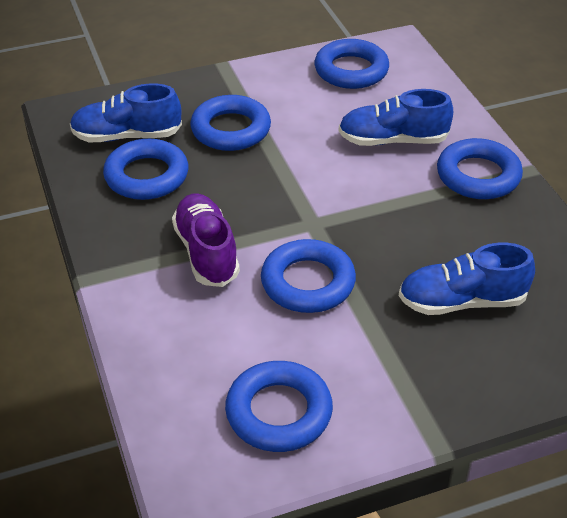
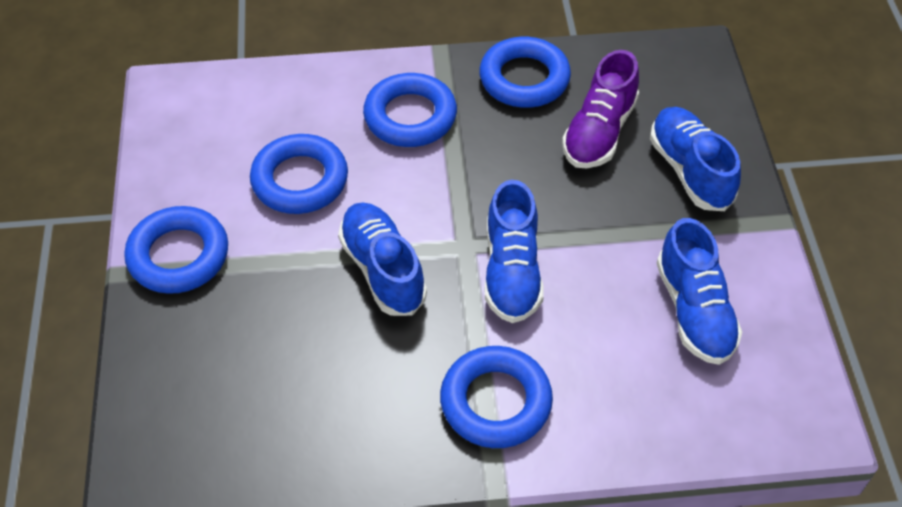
blue ring: [103,139,188,200] [190,95,271,151] [225,361,333,452] [261,239,356,313] [314,39,389,89] [437,138,523,199] = 6 -> [124,206,228,294] [250,134,348,214] [363,73,457,147] [440,346,553,448] [479,37,571,108] = 5
blue shoe: [70,83,182,142] [339,89,453,146] [399,243,535,315] = 3 -> [338,202,427,316] [485,180,544,323] [650,107,741,211] [657,218,742,365] = 4

